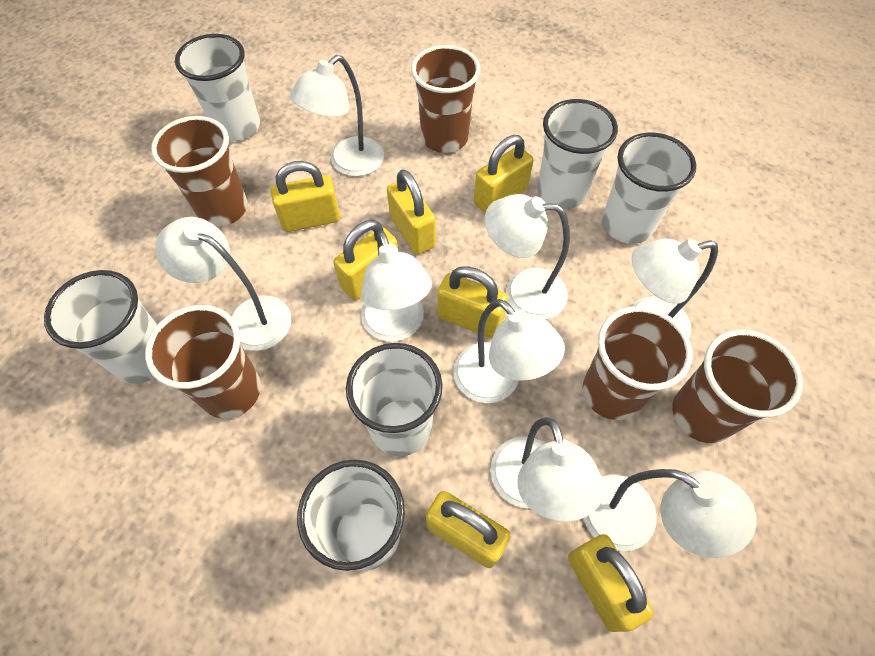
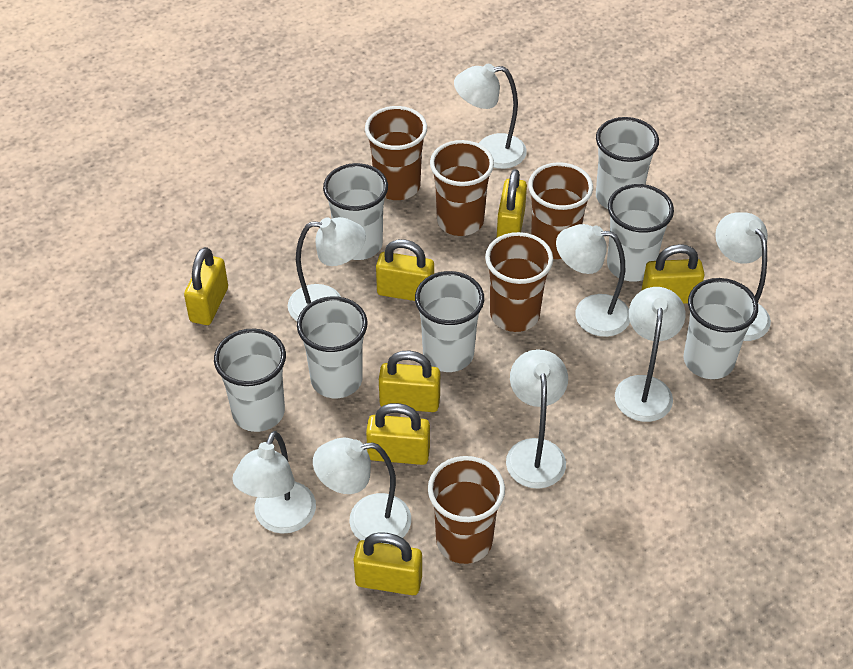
white cup: [44,270,158,384] [175,34,260,141] [297,459,405,571] [346,343,443,456] [537,99,618,209] [602,132,696,244] = 6 -> [214,328,286,432] [297,296,368,398] [323,163,388,260] [415,271,484,372] [596,117,659,209] [607,184,674,282] [684,278,758,379] = 7

